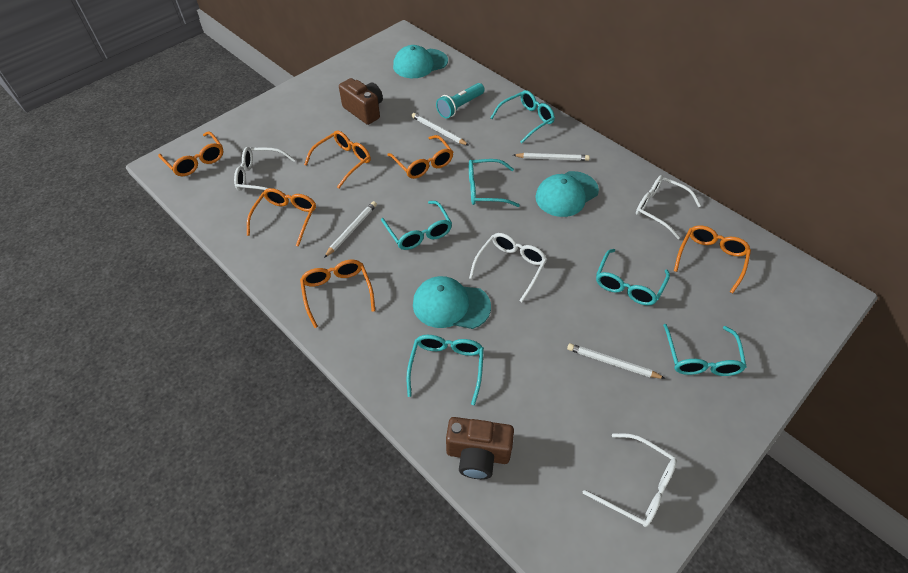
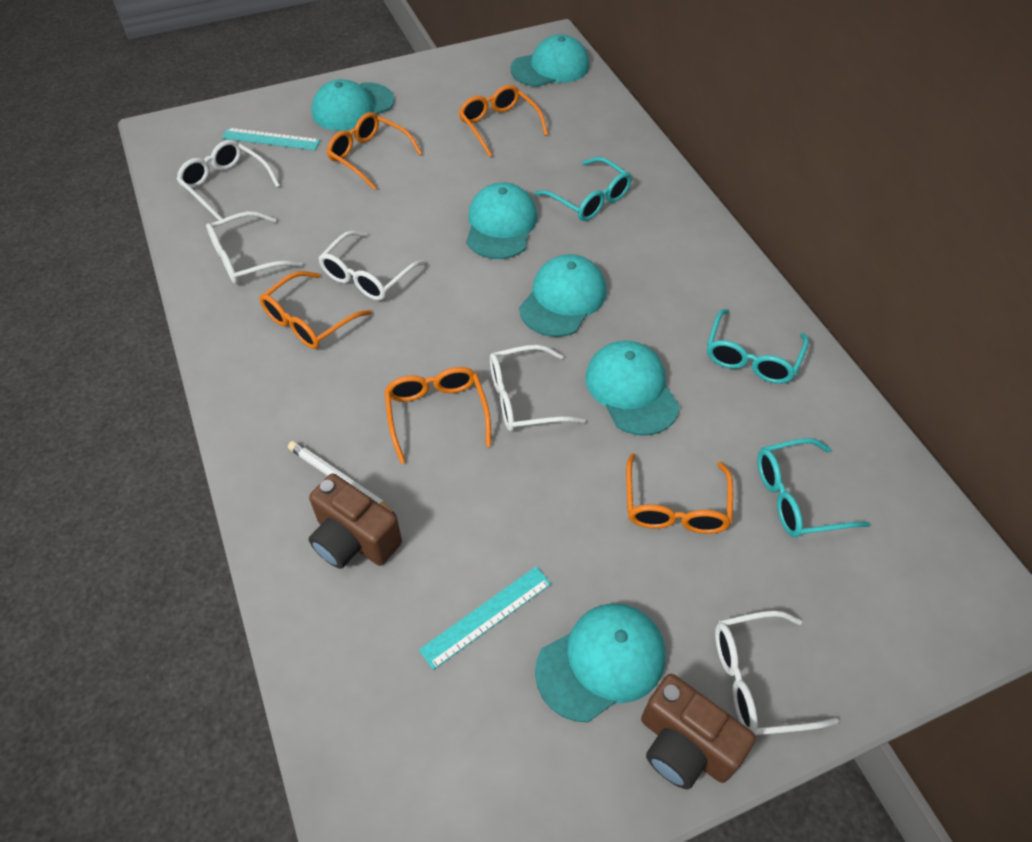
orange glasses: [158,131,223,176] [247,188,316,247] [300,260,375,328] [304,130,371,189] [387,135,453,179] [674,225,751,293] = 6 -> [259,271,372,349] [326,112,422,190] [384,367,491,464] [458,85,548,157] [626,453,733,534] = 5
turquoise cap: [393,45,448,78] [413,276,491,329] [535,171,599,217] = 3 -> [311,79,394,131] [466,182,537,259] [511,34,589,87] [519,254,606,337] [535,603,665,722] [586,341,680,436] = 6
turquoise flashlight: [436,83,485,119] = 1 -> none = 0
turquoise glasses: [381,201,452,250] [406,335,484,405] [469,159,520,207] [491,90,555,143] [596,249,670,305] [663,324,747,376] = 6 -> [534,157,632,221] [707,309,809,384] [757,438,870,537] = 3
turquoise ruler: none = 0 -> [222,128,320,150] [419,566,551,670] = 2
white glasses: [234,147,295,191] [469,233,547,302] [583,433,677,527] [636,175,701,239] = 4 -> [176,140,280,220] [206,211,303,284] [319,231,426,301] [490,345,586,432] [715,610,839,735] = 5
white pencil: [324,201,377,258] [411,113,469,146] [513,153,590,161] [567,343,666,379] = 4 -> [288,441,397,517] = 1

